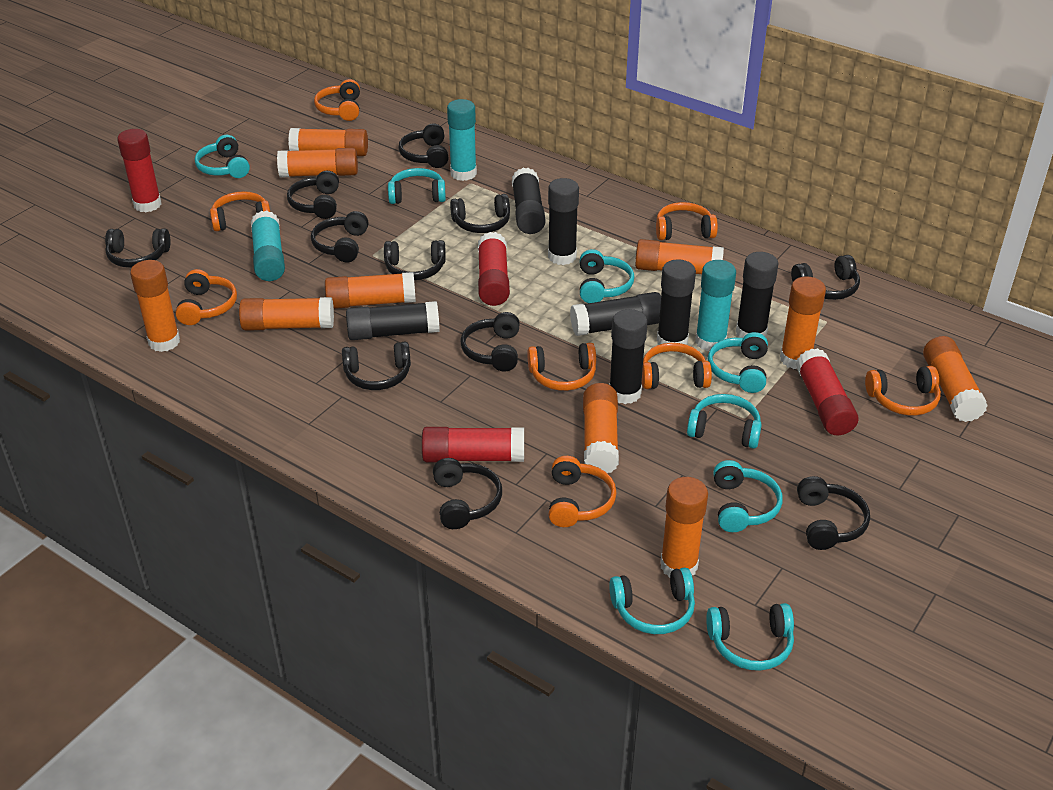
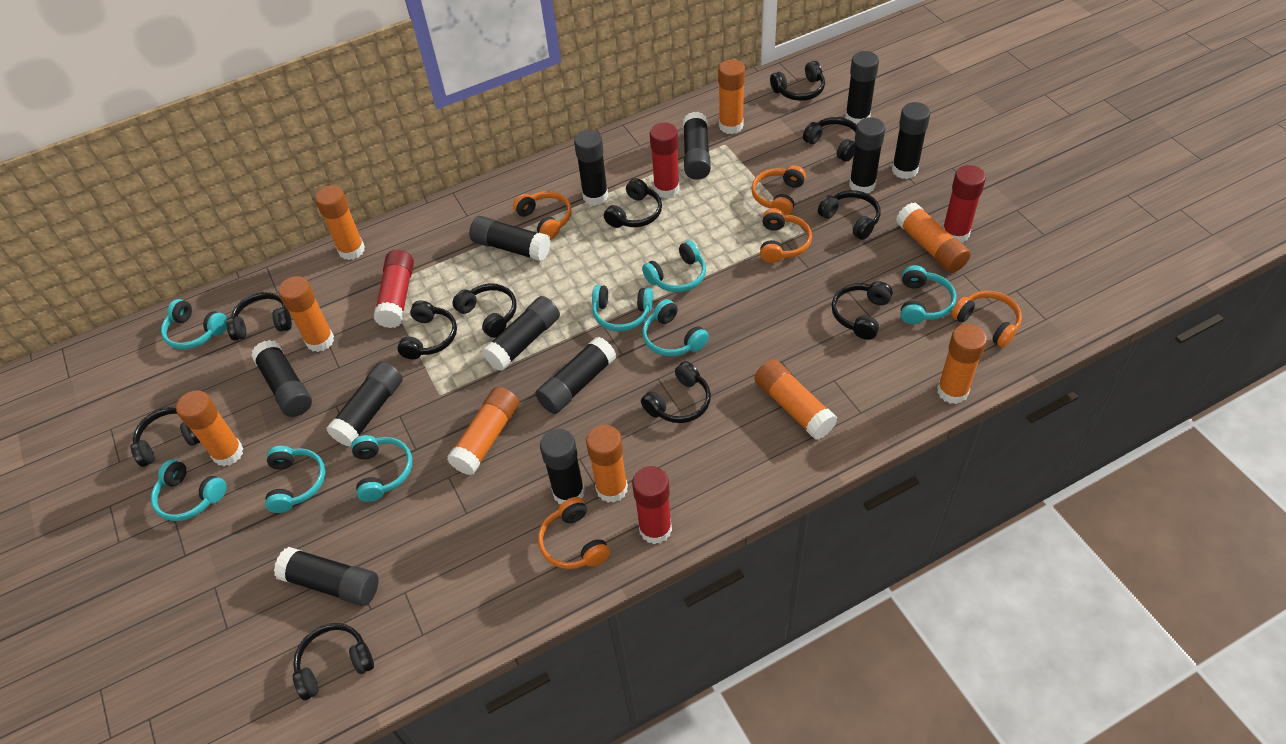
black glue stick: [346,301,440,340] [512,168,546,234] [548,178,579,265] [570,292,661,336] [609,309,648,404] [657,259,696,352] [736,252,778,338] = 7 -> [251,340,312,417] [274,547,378,606] [326,362,403,447] [469,216,551,261] [482,296,560,371] [536,337,616,414] [540,429,585,504] [574,130,608,205] [683,112,711,180] [845,51,879,125] [849,117,885,193] [892,102,930,179] = 12
orange glue stick: [130,260,180,352] [239,297,334,331] [277,148,358,178] [288,128,368,156] [325,272,416,309] [583,383,619,473] [635,239,724,274] [660,477,708,578] [780,276,826,369] [923,336,988,422] = 10 -> [176,390,244,466] [278,276,334,352] [315,185,365,260] [447,387,519,475] [586,425,628,503] [718,59,745,134] [755,359,837,440] [896,203,971,273] [937,324,987,404] = 9
orange headphones: [175,269,237,325] [210,191,270,231] [314,79,360,121] [527,343,596,391] [549,456,617,527] [642,343,712,389] [656,202,718,240] [865,366,941,416] = 8 -> [513,191,572,240] [538,497,610,569] [751,165,806,215] [760,208,812,263] [951,291,1022,348] = 5
turquoise glue stick: [251,211,285,281] [447,99,477,181] [695,260,736,351] = 3 -> none = 0

